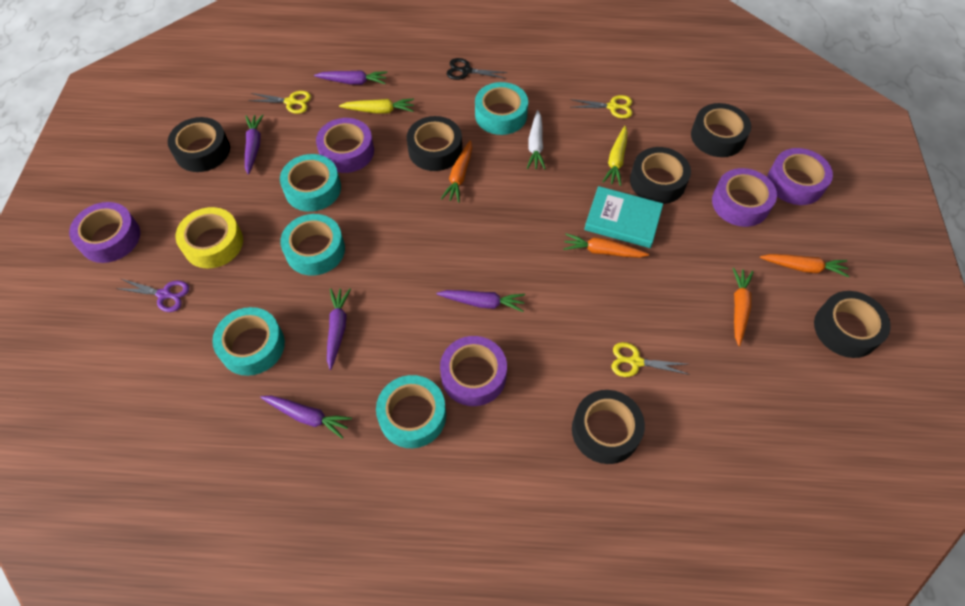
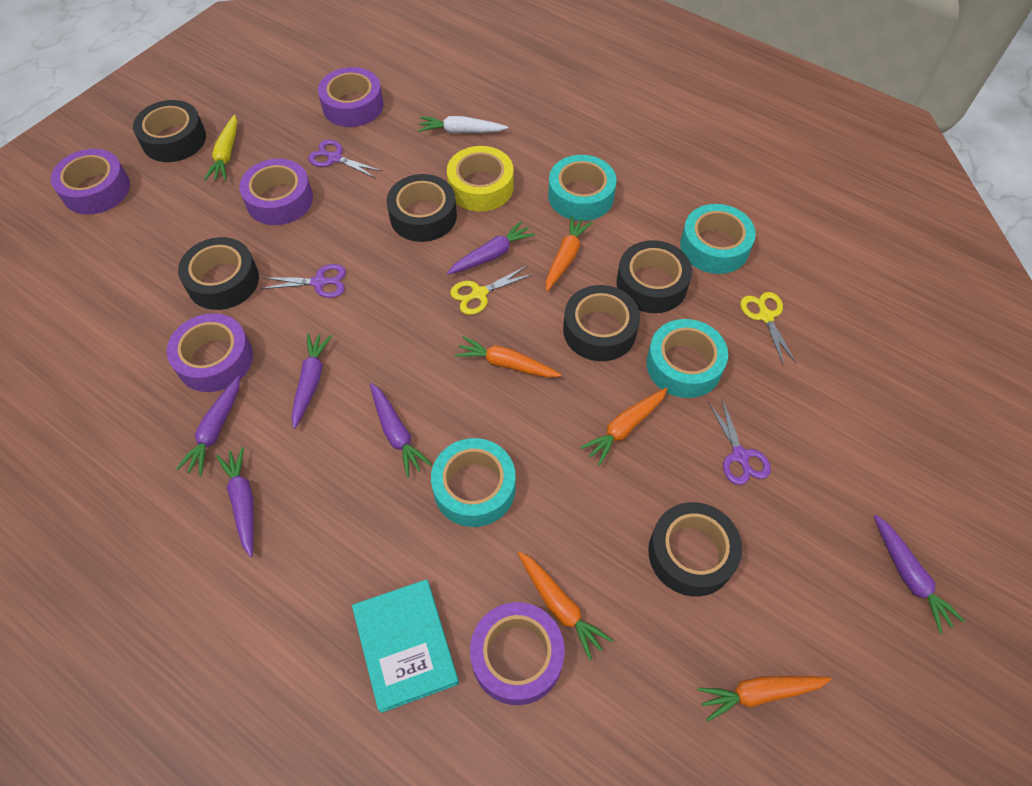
black scissors: [446,58,508,80] = 1 -> none = 0
orange carrot: [441,140,472,203] [563,233,649,258] [733,268,754,346] [760,254,849,277] = 4 -> [455,336,562,378] [518,551,613,661] [546,215,593,291] [580,388,668,466] [697,676,832,722] = 5
purple carrot: [245,114,264,175] [260,396,352,439] [314,70,387,85] [327,288,351,370] [437,290,525,312] = 5 -> [176,376,240,476] [216,447,254,557] [291,333,332,429] [370,383,432,477] [447,221,535,275] [874,515,965,634] = 6
purple scissors: [115,279,189,312] = 1 -> [260,264,346,298] [308,140,382,178] [708,399,771,485] = 3
turquoise tape: [212,307,285,376] [280,154,341,212] [280,214,345,276] [376,375,446,448] [475,82,528,135] = 5 -> [431,438,516,527] [548,155,616,221] [647,319,728,398] [680,204,756,274] = 4
yellow carrot: [339,98,414,114] [602,126,628,186] = 2 -> [204,115,238,181] = 1
yellow scissors: [248,91,311,114] [571,95,633,118] [611,342,690,377] = 3 -> [450,266,533,315] [740,292,796,366] = 2

